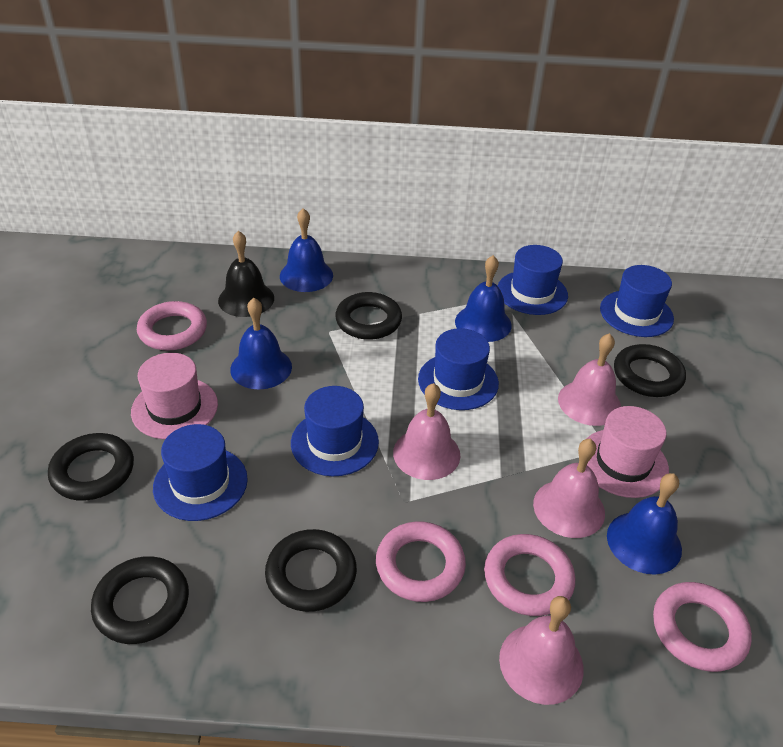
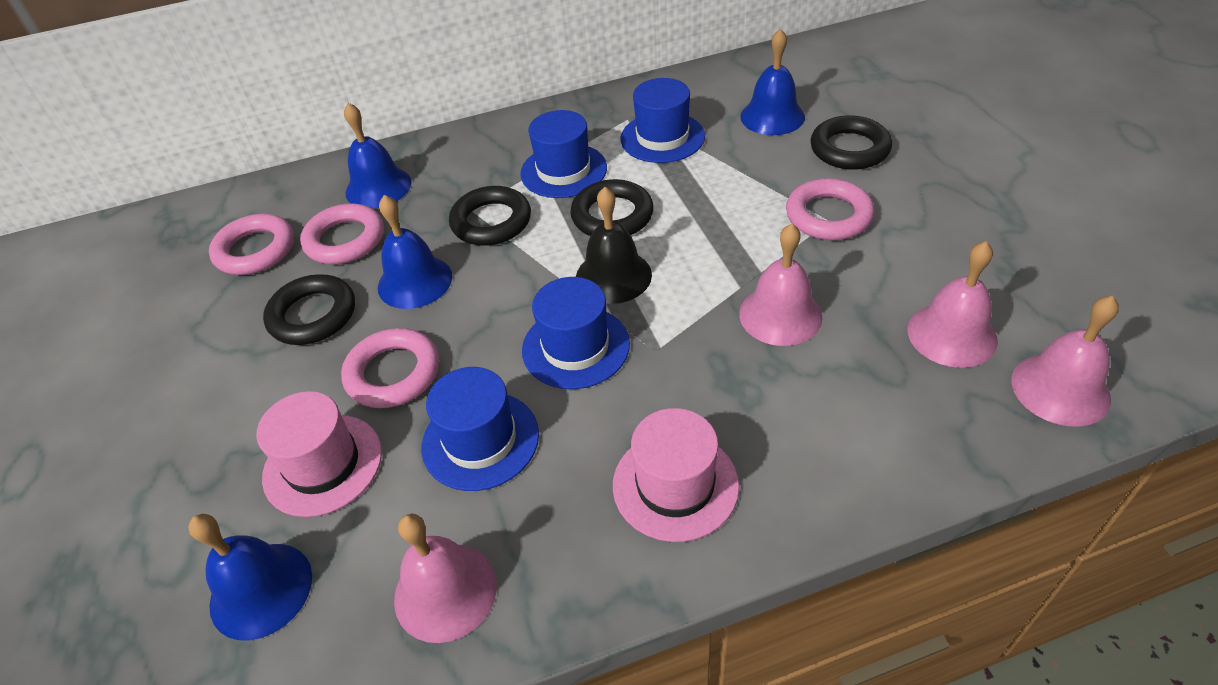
black ring: [48,433,134,501] [91,556,189,644] [265,529,357,612] [335,292,402,340] [614,344,686,397] = 5 -> [263,274,355,345] [449,186,531,246] [570,179,654,236] [811,115,892,170] = 4
blue hat: [153,424,248,521] [291,386,379,476] [418,328,499,410] [498,245,568,315] [600,265,674,337] = 5 -> [422,367,539,491] [520,110,607,198] [522,277,630,389] [621,78,705,163] = 4

